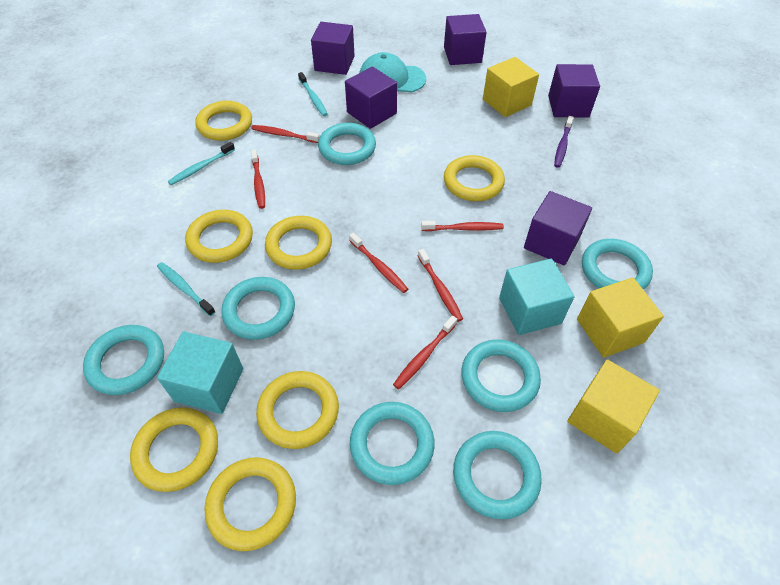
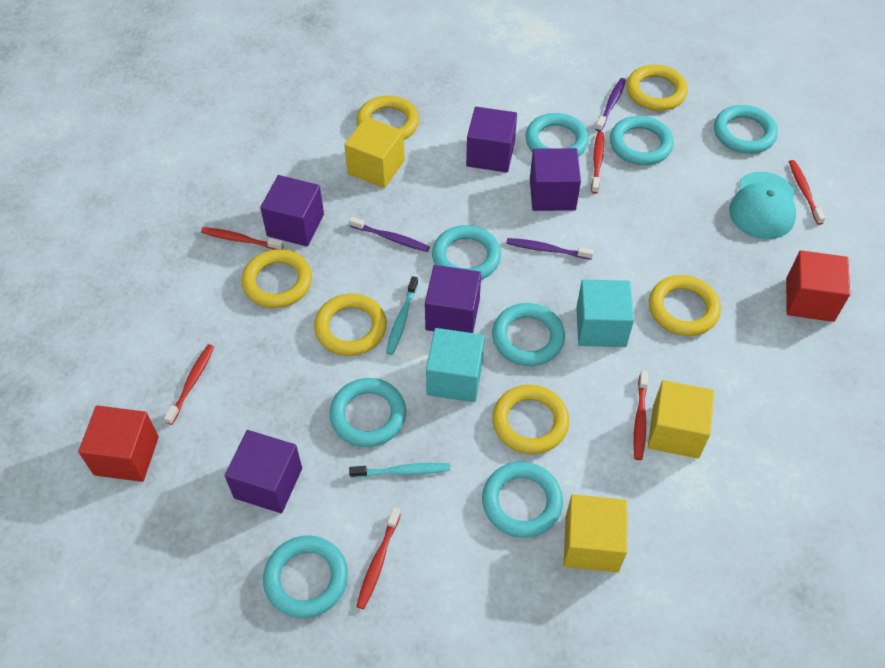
purple toothbrush: [554,116,574,168] = 1 -> [349,216,430,252] [506,238,594,260] [595,78,626,131] = 3
red cube: none = 0 -> [78,405,159,482] [786,250,850,322] = 2
turquoise ring: [83,325,164,395] [221,277,295,340] [318,123,376,165] [350,402,435,485] [453,431,542,519] [461,339,541,412] [582,239,653,290] = 7 -> [263,535,348,618] [330,378,406,447] [432,225,501,280] [482,462,563,538] [492,303,565,366] [525,113,589,157] [610,116,674,165] [714,105,778,154] = 8
turquoise toothbrush: [157,262,215,316] [168,142,235,185] [298,72,328,116] = 3 -> [349,463,450,478] [386,276,418,355] = 2
yellow ring: [130,408,218,492] [185,210,253,263] [195,101,252,141] [205,457,296,551] [256,371,339,449] [265,216,332,270] [444,155,505,201] = 7 -> [242,249,312,308] [314,294,387,356] [357,95,419,140] [492,384,569,454] [626,64,688,111] [649,275,721,336] = 6

